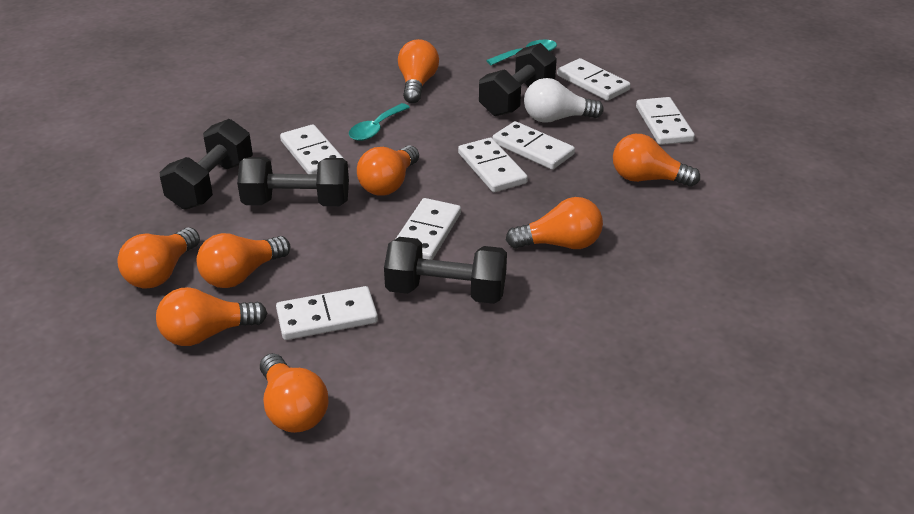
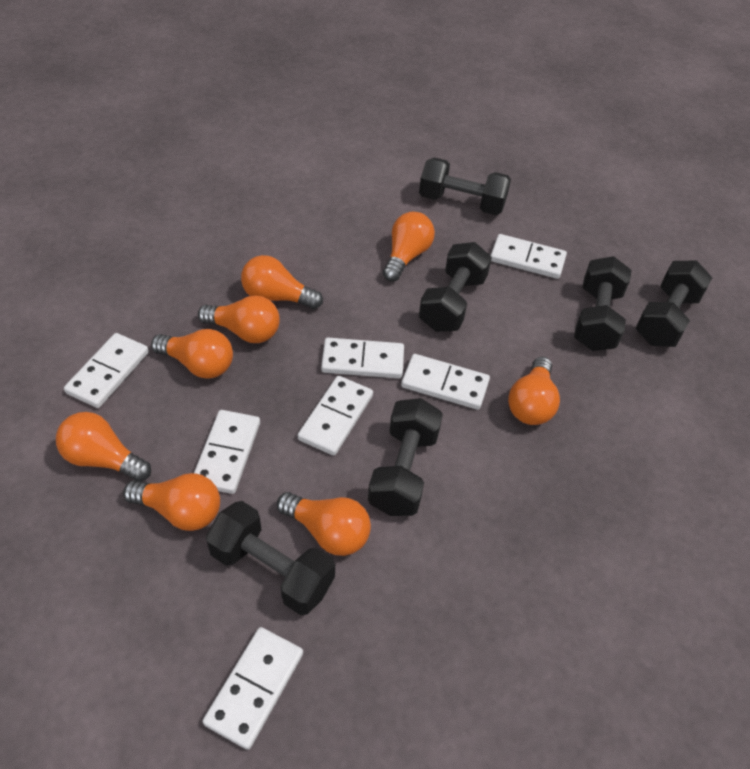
black dumbbell: [160,119,253,210] [237,157,349,206] [384,237,507,304] [479,43,557,116] = 4 -> [206,501,335,615] [368,398,443,516] [419,157,511,215] [419,242,492,332] [574,256,631,351] [636,260,712,347] = 6
turquoise spoon: [349,103,410,141] [486,40,557,65] = 2 -> none = 0
white light bulb: [524,78,604,123] = 1 -> none = 0

